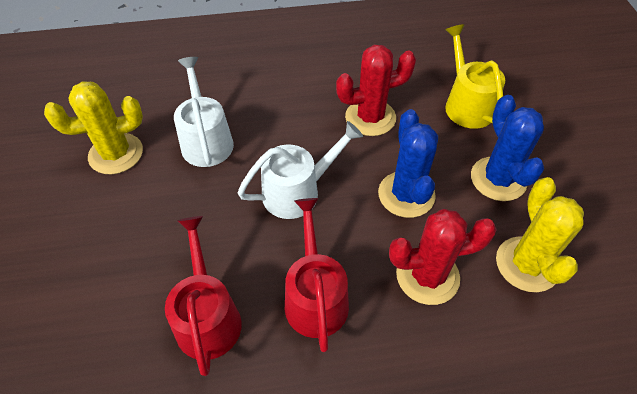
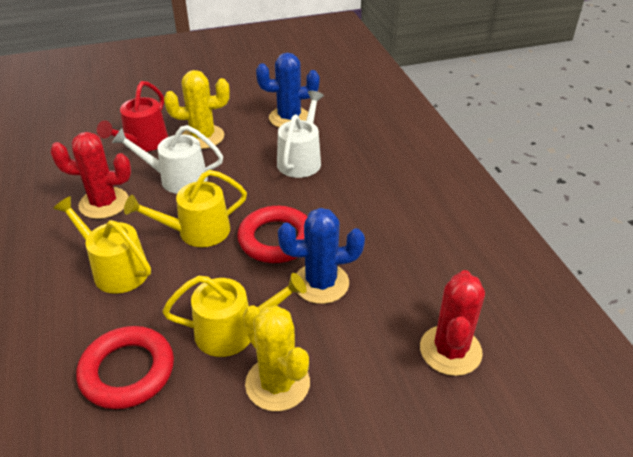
red ring: none = 0 -> [76,326,174,409] [237,206,307,263] = 2
red watering can: [165,216,242,376] [285,198,349,352] = 2 -> [97,81,168,152] = 1
yellow watering can: [445,24,505,129] = 1 -> [53,196,151,294] [124,170,247,247] [162,273,307,357] = 3

